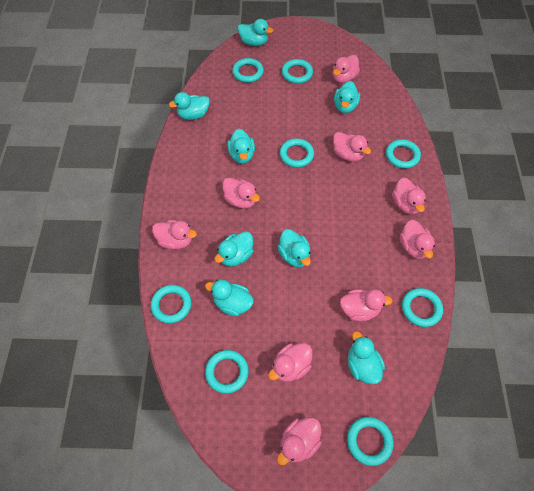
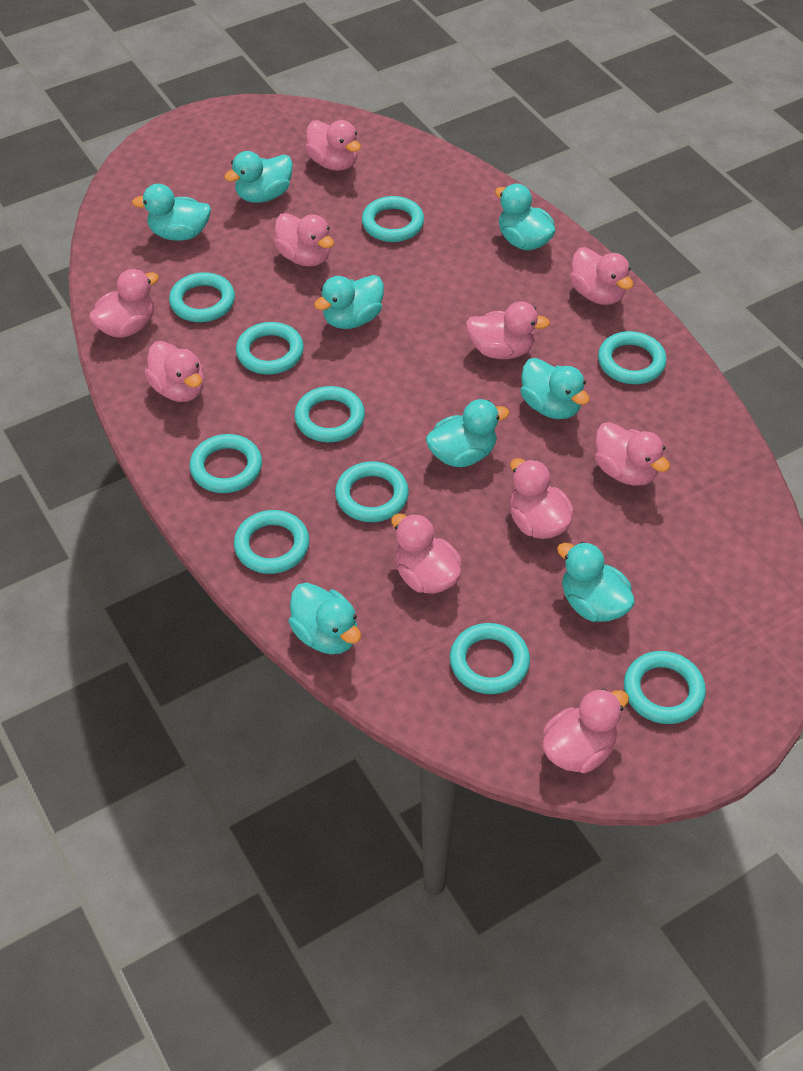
pink duck: [152,220,197,249] [223,178,260,209] [268,343,313,382] [277,417,321,465] [333,55,360,83] [333,132,371,162] [340,289,393,322] [392,178,426,215] [400,220,435,259] = 9 -> [89,269,159,338] [144,341,204,402] [274,213,334,267] [305,120,361,171] [391,513,462,594] [466,302,550,359] [510,458,574,539] [542,688,629,773] [570,247,633,305] [595,422,670,486] = 10
turquoise ring: [151,285,191,323] [205,350,249,394] [232,58,264,83] [280,139,314,168] [282,59,313,84] [347,417,394,466] [386,139,421,169] [402,288,443,327] = 8 -> [169,272,235,322] [190,434,262,493] [234,510,310,574] [236,322,304,374] [294,386,365,442] [335,461,409,522] [362,196,424,242] [450,623,530,694] [598,331,667,384] [624,651,706,724] = 10

